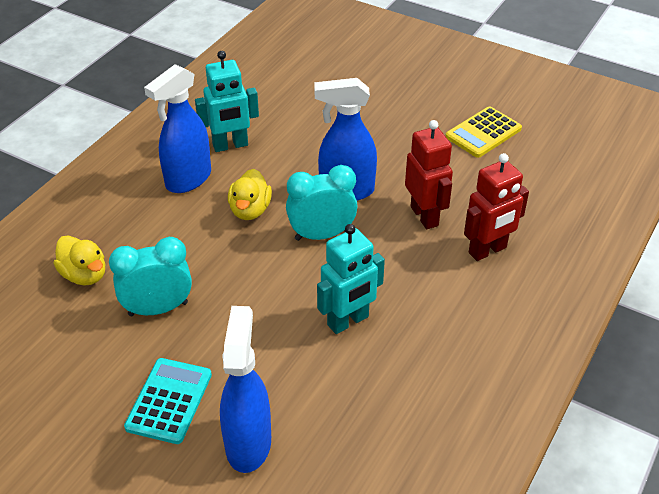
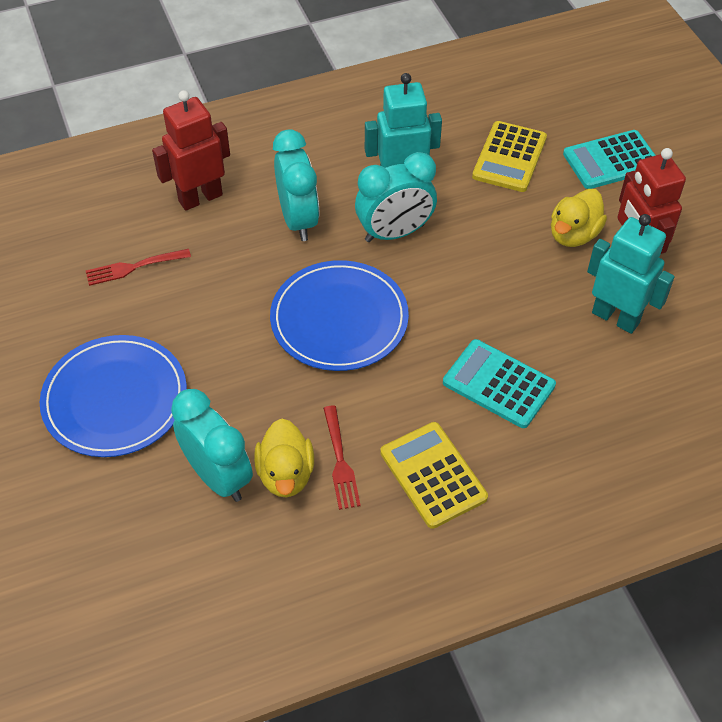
blue plate: none = 0 -> [40,335,187,457] [270,260,409,371] = 2
blue spray bottle: [144,64,211,193] [220,306,271,473] [314,78,377,201] = 3 -> none = 0
red fork: none = 0 -> [86,249,191,286] [323,405,361,510] = 2
turquoise calculator: [124,358,212,444] = 1 -> [443,339,556,428] [563,130,656,189] = 2
turquoise clock: [109,237,192,316] [286,165,358,241] = 2 -> [171,389,253,502] [273,129,319,241] [355,152,437,242] = 3
yellow calculator: [446,106,522,158] = 1 -> [380,422,488,529] [472,121,547,192] = 2

